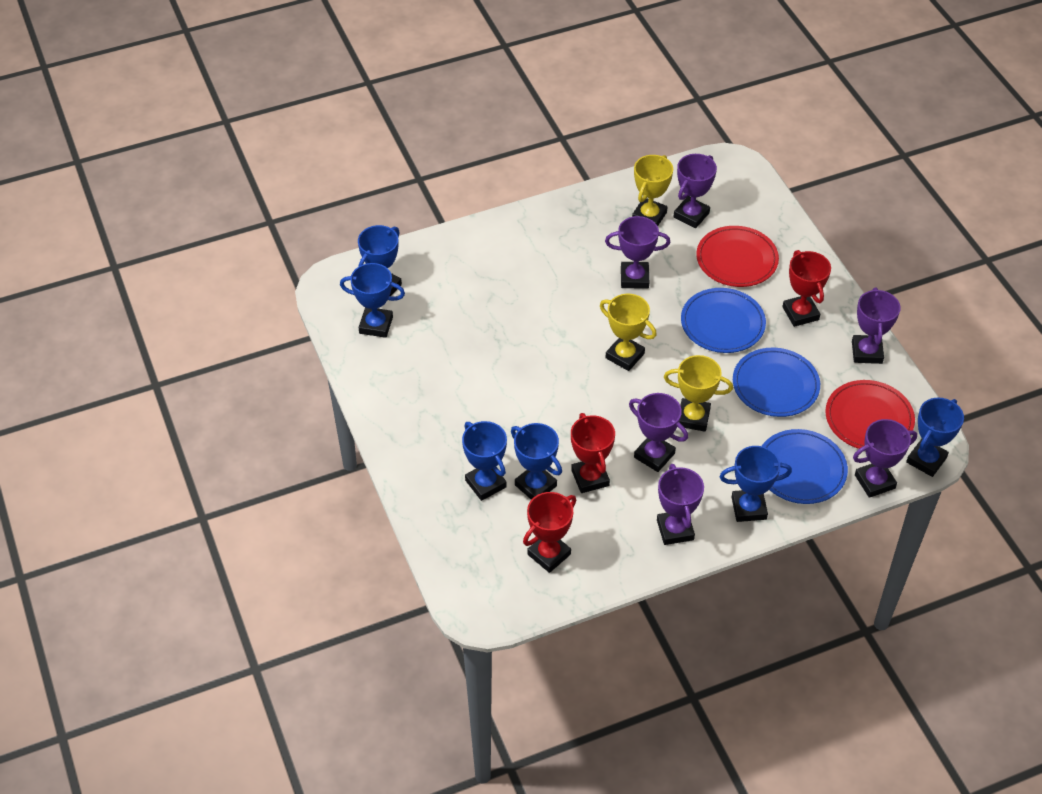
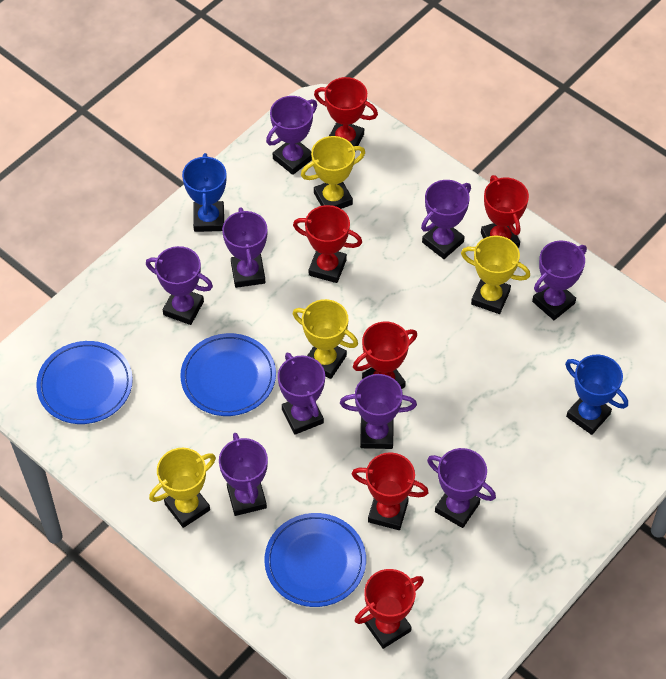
blue trophy: [340,263,405,338] [358,225,402,296] [462,421,507,501] [511,423,562,500] [719,446,792,522] [906,398,964,477] = 6 -> [182,153,227,232] [565,355,628,435] = 2
purple trophy: [605,216,670,289] [629,393,688,472] [657,464,704,545] [673,154,717,228] [852,288,901,364] [853,419,917,498] = 6 -> [146,246,213,325] [219,433,268,516] [222,207,267,288] [266,96,317,175] [278,352,325,435] [340,374,417,449] [421,180,471,259] [427,448,496,528] [532,240,587,320] = 9
red plate: [696,226,779,287] [825,380,915,449] = 2 -> none = 0
red trophy: [523,492,576,573] [571,413,615,493] [782,250,831,327] = 3 -> [293,205,362,283] [314,77,378,151] [352,452,429,530] [353,321,417,389] [355,569,424,649] [481,175,529,248] = 6
yellow trophy: [600,294,657,371] [632,155,673,226] [664,355,733,432] = 3 -> [149,448,216,528] [293,299,358,379] [301,136,365,209] [461,235,530,314] = 4

